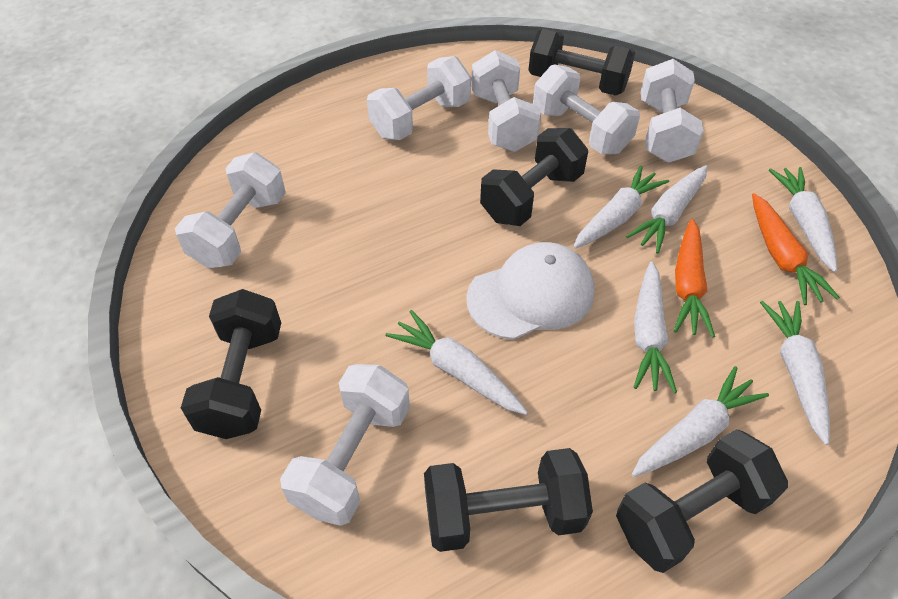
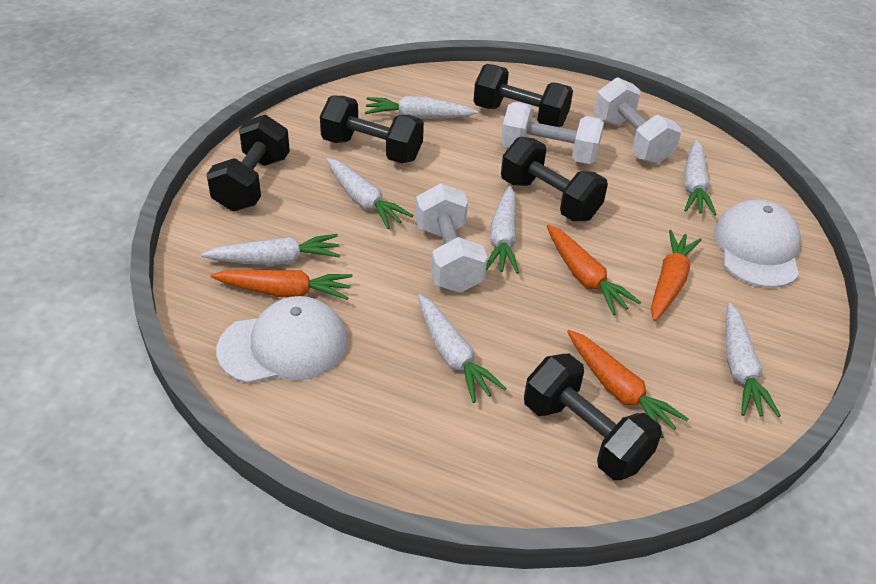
orange carrot: [674,219,715,338] [752,193,840,305] = 2 -> [210,270,352,300] [547,225,641,315] [567,330,688,439] [651,230,702,321] = 4
white cap: [467,242,595,340] = 1 -> [216,296,348,384] [714,199,801,288] = 2
white dumbbell: [175,152,286,268] [280,364,410,526] [367,56,471,140] [471,50,541,152] [533,64,640,154] [641,59,704,163] = 6 -> [416,183,487,293] [501,102,604,164] [594,77,682,164] = 3

